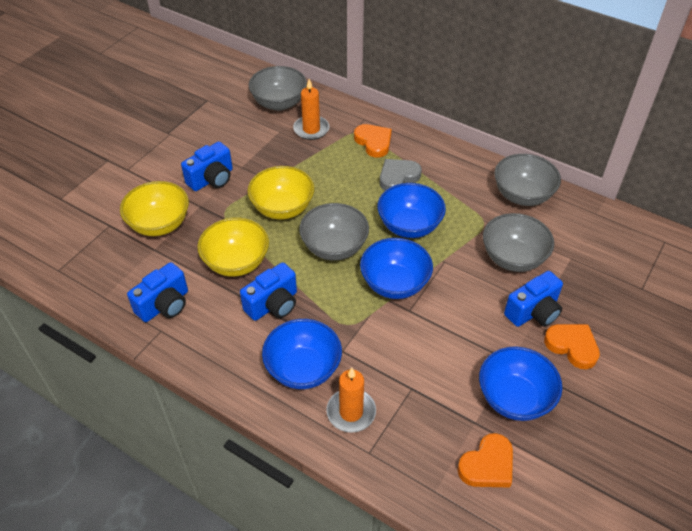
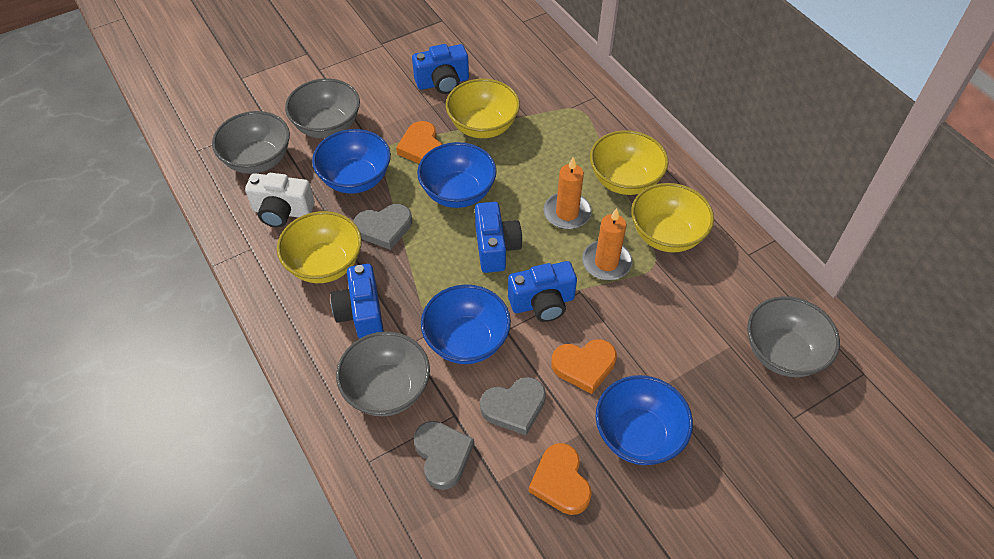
grey heart: [380,159,422,190] = 1 -> [353,204,412,250] [414,421,474,490] [480,377,546,435] = 3
white camera: none = 0 -> [245,173,315,228] = 1
yellow bowl: [120,181,189,236] [197,218,269,277] [248,166,314,219] = 3 -> [277,211,362,283] [446,79,520,138] [590,130,669,195] [631,183,714,253] = 4

